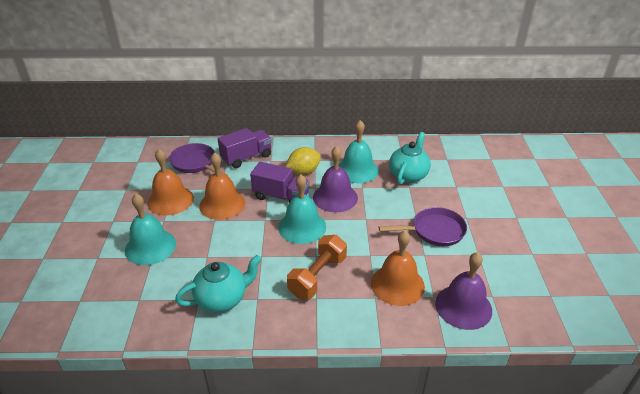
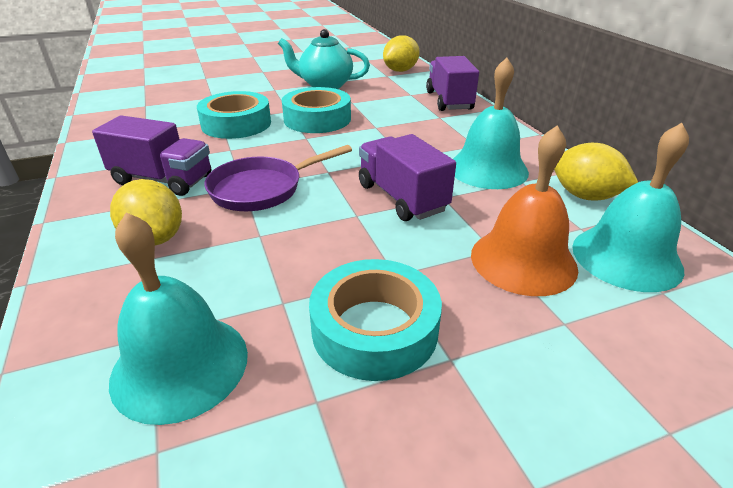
orange bell: [147,149,194,216] [199,152,245,220] [371,231,425,306] = 3 -> [471,125,578,296] = 1
orange dumbbell: [287,235,347,299] = 1 -> none = 0
purple bell: [313,146,358,212] [435,252,492,330] = 2 -> none = 0
purple pan: [169,143,228,176] [379,207,467,246] = 2 -> [205,145,352,211] = 1
purple truck: [218,128,272,168] [250,162,309,203] = 2 -> [92,115,211,196] [359,134,456,221] [426,56,479,111] = 3
turquoise tape: none = 0 -> [197,91,271,139] [282,87,351,133] [309,259,442,381] = 3
turquoise teapot: [175,255,262,312] [389,132,431,185] = 2 -> [278,29,370,89] = 1
yellow lemon: [286,147,321,175] = 1 -> [110,179,182,245] [383,35,420,72] [554,143,638,201] = 3

